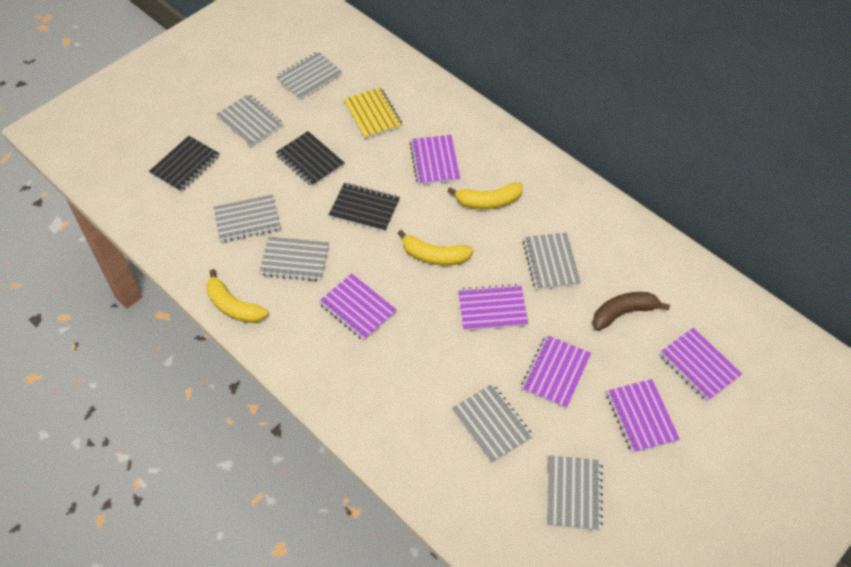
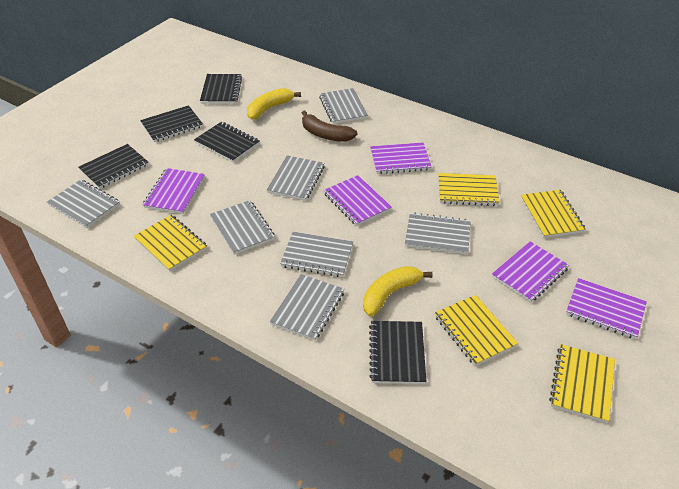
black notebook: [149,136,220,192] [276,131,345,187] [329,183,400,232] = 3 -> [78,144,149,189] [140,105,203,142] [194,122,259,162] [200,74,242,104] [369,321,427,384] = 5
purple notebook: [319,273,397,341] [410,135,460,185] [458,284,528,331] [521,335,591,408] [606,379,680,453] [659,328,742,401] = 6 -> [143,168,205,214] [323,175,392,226] [370,143,432,174] [492,241,569,302] [566,278,647,339] = 5
yellow banana: [206,269,268,323] [398,230,474,265] [447,182,523,209] = 3 -> [247,88,301,120] [363,266,433,316] = 2
yellow notebook: [344,87,402,139] = 1 -> [134,215,207,272] [435,295,518,366] [438,173,499,206] [521,190,586,238] [549,344,615,423] = 5

